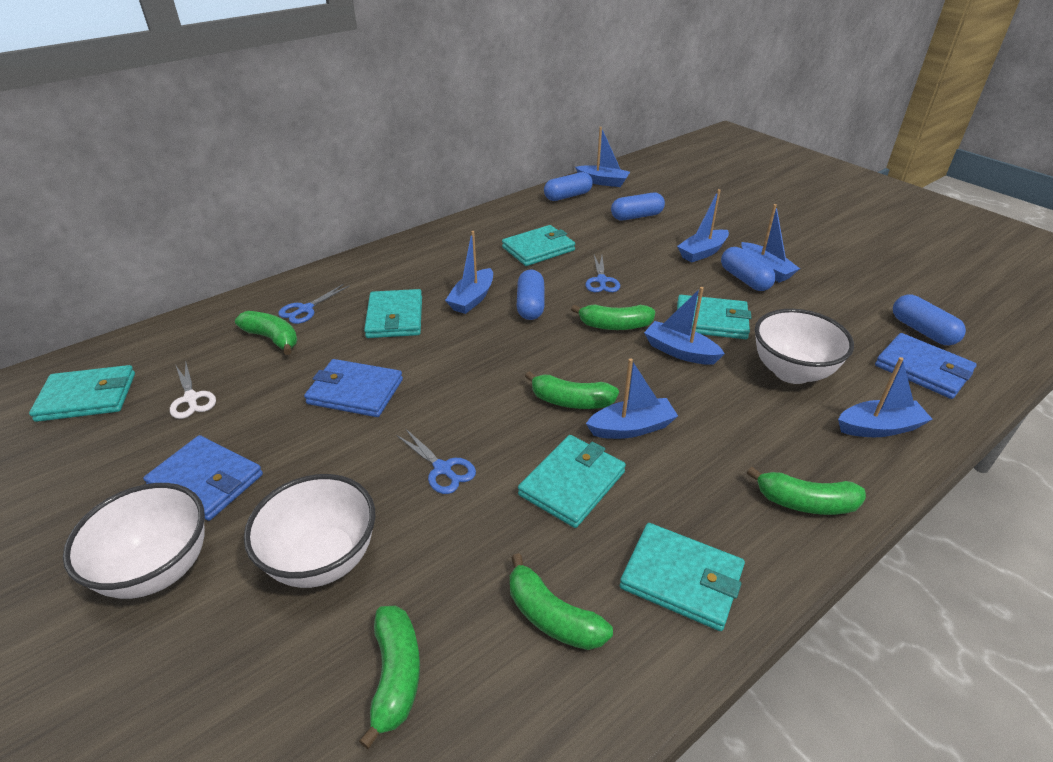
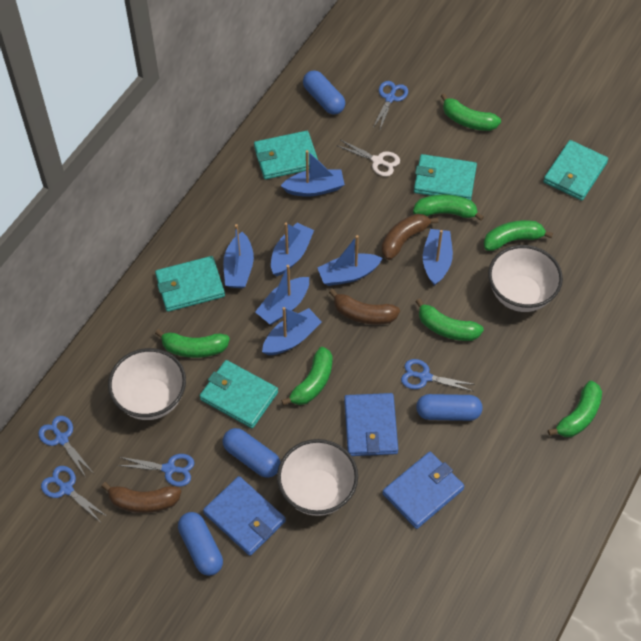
blue capsule: [517,270,545,320] [544,172,593,201] [611,192,665,220] [721,247,776,291] [893,294,966,345] = 5 -> [178,512,223,576] [223,428,280,478] [303,70,345,115] [416,394,483,421] = 4
blue scissors: [278,284,349,324] [396,428,476,494] [585,255,620,292] = 3 -> [38,416,92,476] [41,466,108,521] [117,454,194,487] [373,81,408,129] [401,359,475,391] = 5
brown banana: none = 0 -> [101,482,181,513] [329,289,400,325] [382,214,438,260] = 3
green banana: [235,311,298,355] [359,606,420,749] [510,553,613,650] [525,371,619,409] [571,304,655,330] [747,467,866,515] = 6 -> [155,329,230,358] [281,347,332,405] [413,194,484,221] [415,298,484,341] [441,93,501,131] [484,220,553,251] [548,381,602,437] = 7
turquoise wallet: [29,365,135,422] [364,289,422,338] [502,225,575,266] [518,435,626,528] [620,523,745,631] [677,295,751,339] = 6 -> [155,256,225,312] [200,360,278,428] [254,131,318,179] [414,154,477,200] [543,140,608,201] = 5

